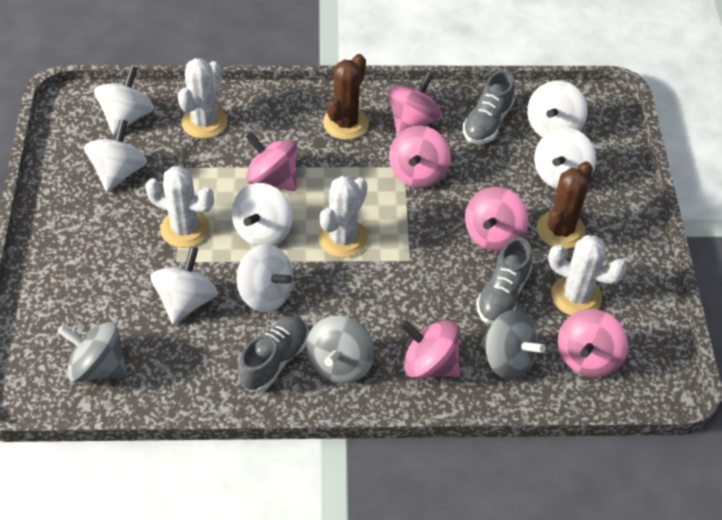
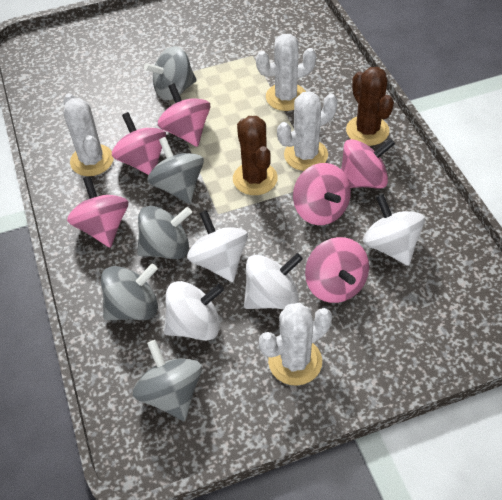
grey shoe: [238,316,309,392] [463,70,515,144] [476,237,532,324] = 3 -> none = 0
grey spinning top: [57,322,127,383] [306,316,375,384] [481,310,546,380] = 3 -> [101,264,158,321] [132,340,202,421] [137,206,192,259] [144,46,197,101] [147,137,204,204] = 5
white spinning top: [84,119,147,192] [94,65,154,135] [151,246,218,325] [231,183,292,246] [236,244,294,312] [527,81,588,138] [534,127,596,189] = 7 -> [164,281,224,341] [187,210,248,282] [244,253,303,309] [363,194,425,266] = 4

